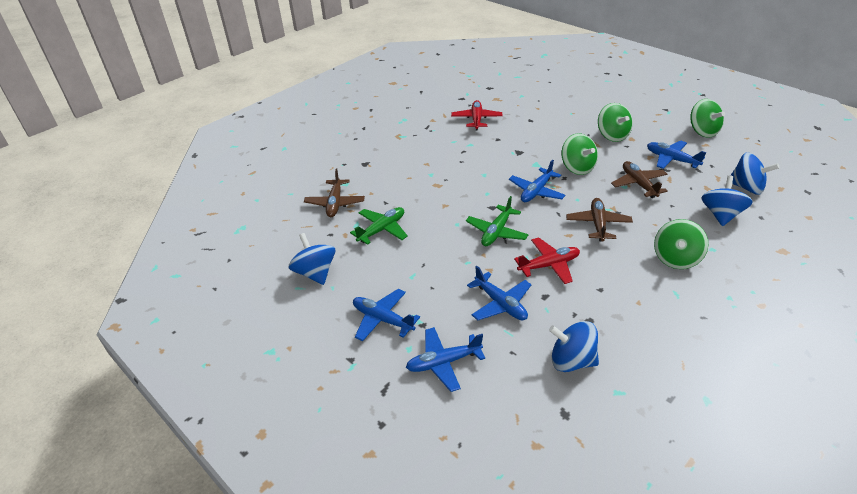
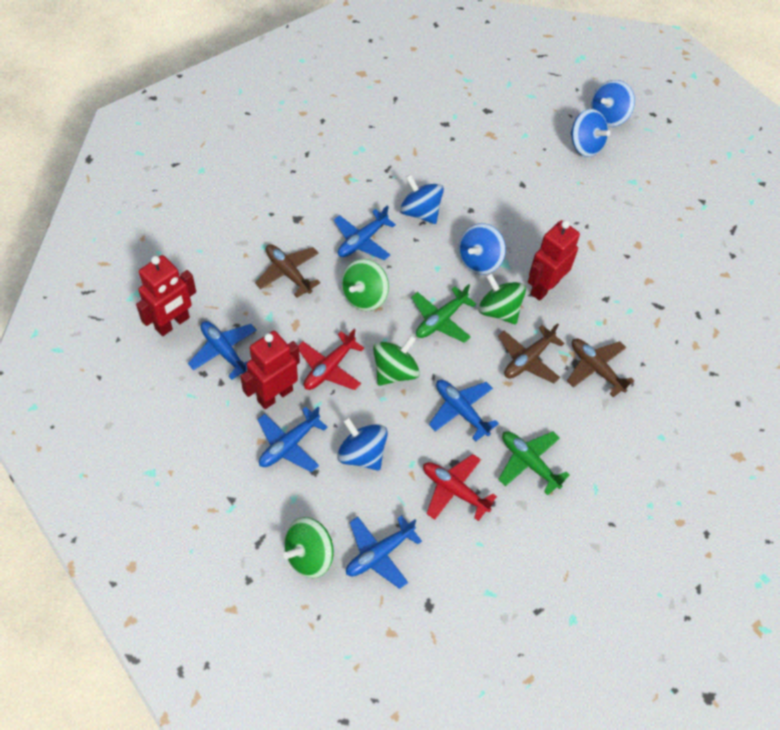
blue spinning top: [289,233,335,285] [549,321,599,372] [702,175,753,226] [730,152,779,195] = 4 -> [337,417,388,471] [400,174,444,224] [459,223,506,275] [571,109,610,157] [591,80,635,127] = 5
red robot: none = 0 -> [136,255,196,336] [240,331,300,409] [528,220,580,301] = 3

